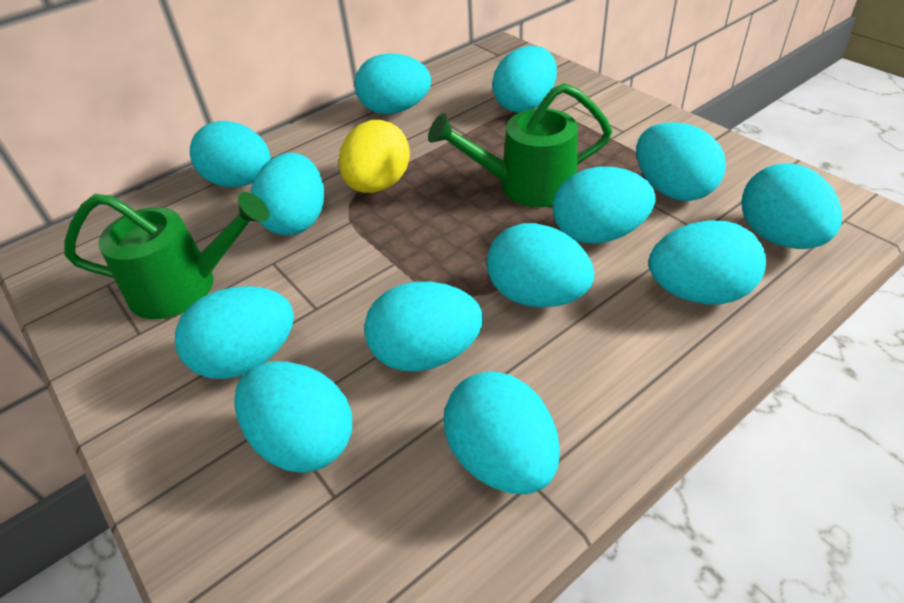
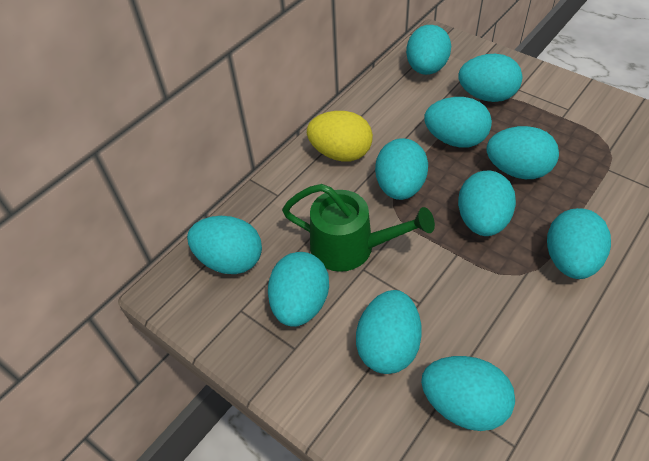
green watering can: [64,192,269,319] [428,83,612,207] = 2 -> [282,184,435,272] = 1
turquoise egg: [175,286,294,379] [190,121,271,187] [235,361,352,473] [251,153,324,235] [355,53,431,114] [364,282,483,372] [444,371,560,494] [487,223,594,307] [492,46,557,113] [553,167,656,243] [636,122,726,201] [649,221,766,304] [741,163,842,249] = 13 -> [187,216,262,274] [268,252,329,327] [356,290,422,374] [375,138,428,200] [406,25,451,75] [421,356,515,431] [424,97,492,148] [458,54,522,102] [458,171,516,236] [486,126,559,179] [547,208,611,279] = 11

